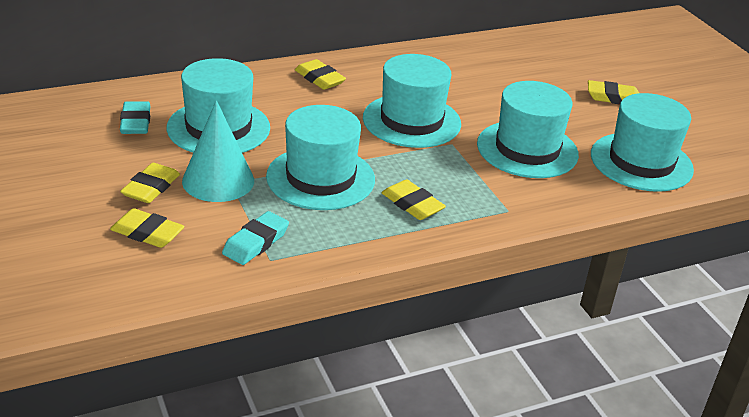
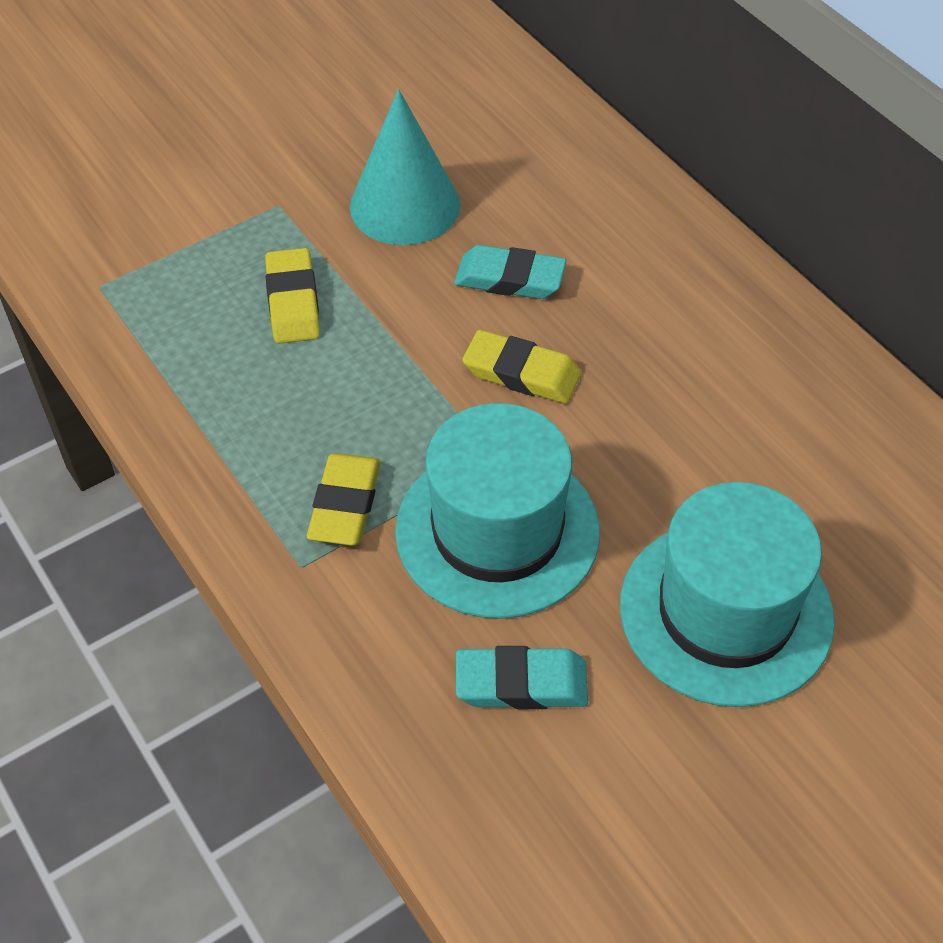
turquoise hat: [167,58,270,153] [266,105,375,210] [363,54,461,148] [477,81,579,178] [591,93,694,192] = 5 -> [395,403,600,619] [620,482,835,707] = 2
yellow eraser: [110,208,185,248] [120,163,180,203] [295,59,346,90] [381,179,446,220] [588,80,639,105] = 5 -> [265,248,320,344] [307,453,381,546] [463,330,581,404] = 3

